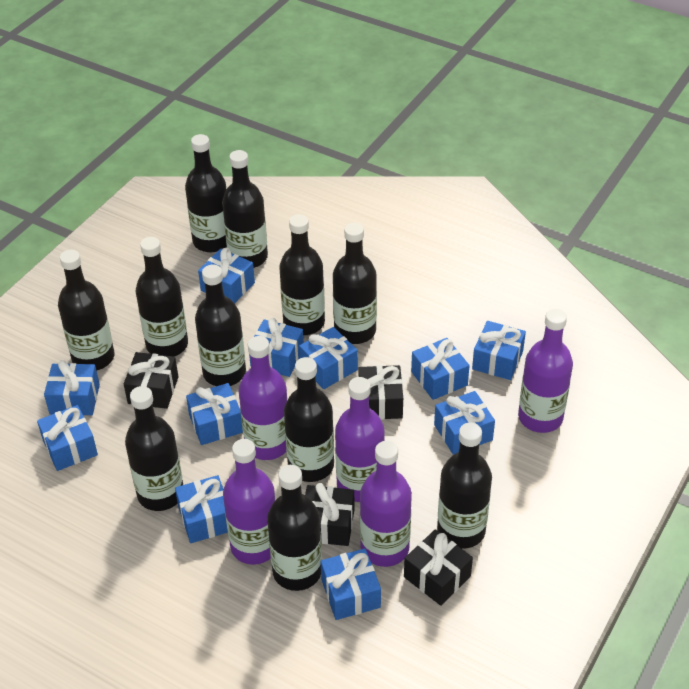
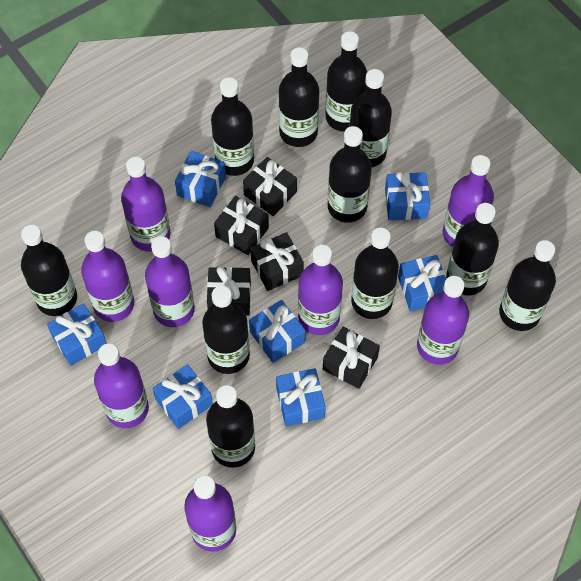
black gift: [124,352,178,409] [305,483,355,546] [359,365,403,420] [404,530,473,606] = 4 -> [207,266,251,316] [214,196,269,255] [243,157,297,216] [250,232,304,291] [323,327,380,389] = 5
blue gift: [37,405,98,471] [44,360,100,415] [175,475,228,543] [186,383,243,445] [198,248,255,304] [249,318,304,377] [299,327,358,389] [321,548,381,620] [411,338,470,400] [434,391,495,455] [472,321,526,380] = 11 -> [47,303,107,366] [152,364,213,429] [175,151,226,207] [249,300,305,363] [276,368,326,426] [385,172,430,220] [398,255,446,311] = 7
purple bottle: [223,439,275,565] [239,336,287,460] [335,377,385,502] [360,441,412,567] [518,309,573,433] = 5 -> [81,231,134,322] [94,343,149,428] [121,157,171,252] [145,236,195,327] [184,475,236,552] [298,245,343,335] [417,276,469,365] [443,155,494,247] = 8

